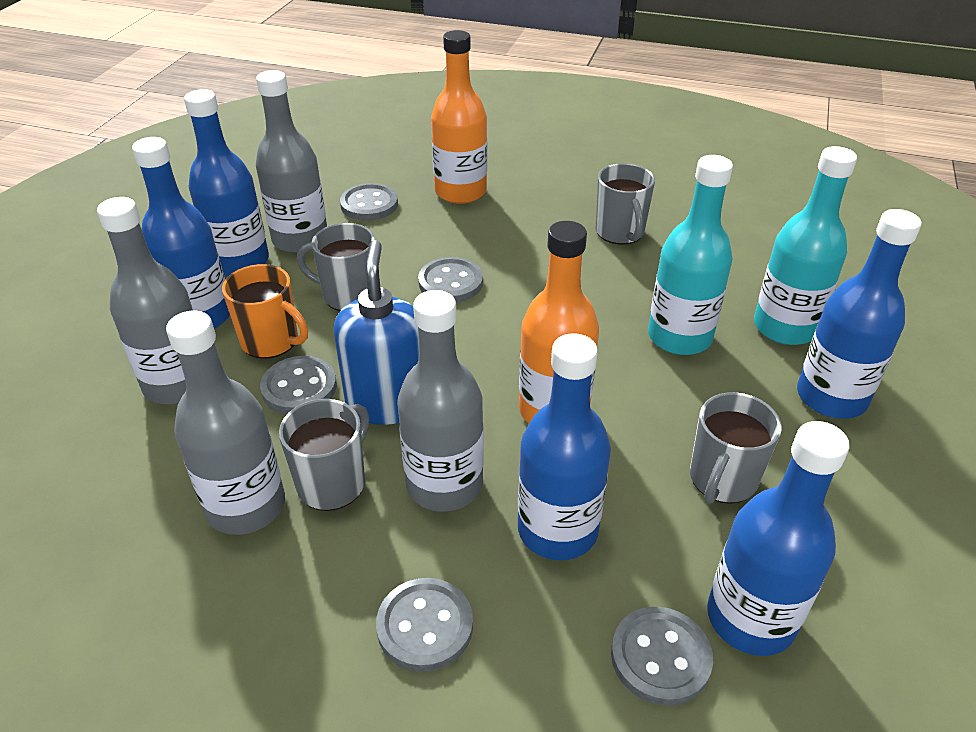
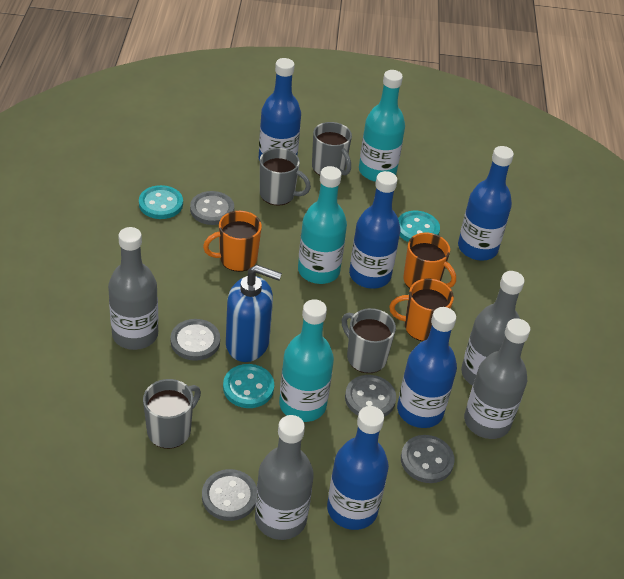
orange bottle: [431,30,487,204] [519,221,599,423] = 2 -> none = 0
orange mug: [222,264,308,359] = 1 -> [203,211,262,272] [389,278,454,341] [403,233,456,288] = 3
turquoise bottle: [648,155,733,355] [754,146,857,345] = 2 -> [279,299,334,422] [298,166,347,284] [359,70,405,182] = 3
turquoise button: none = 0 -> [139,185,183,219] [223,364,274,408] [398,211,440,242] = 3

